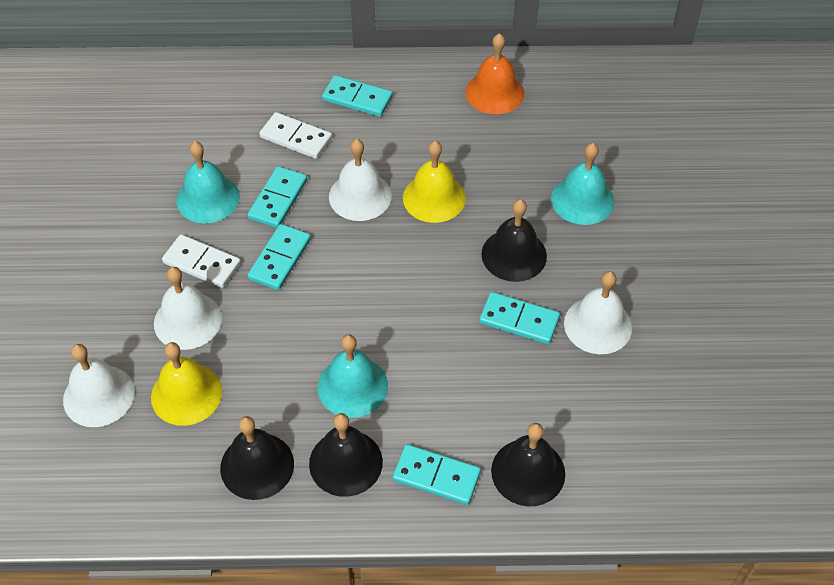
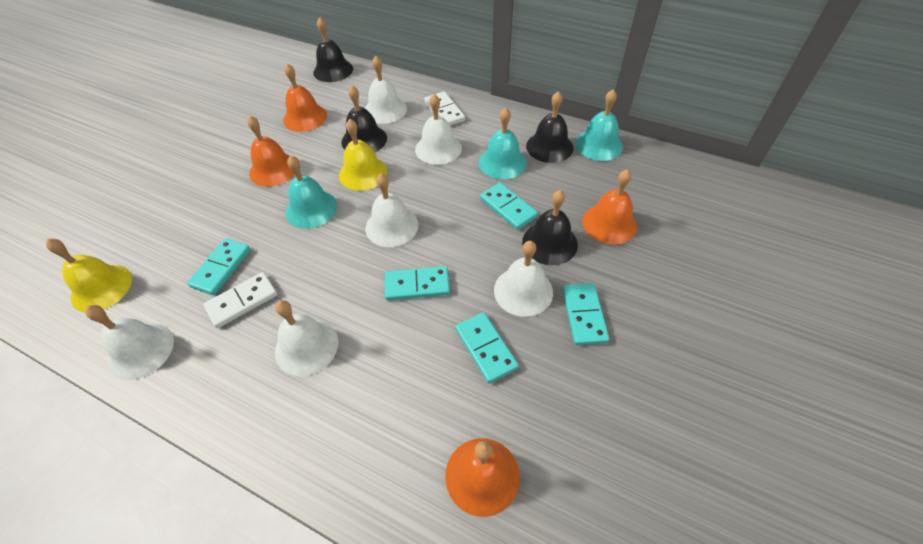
orange bell: [466,33,524,114] = 1 -> [247,116,295,187] [283,64,327,132] [445,438,520,517] [582,169,637,244] = 4
white bell: [63,344,135,427] [154,267,222,350] [329,139,392,221] [564,271,632,354] = 4 -> [85,305,174,380] [275,300,338,376] [365,56,407,124] [366,173,419,247] [415,94,462,165] [494,241,553,317] = 6

